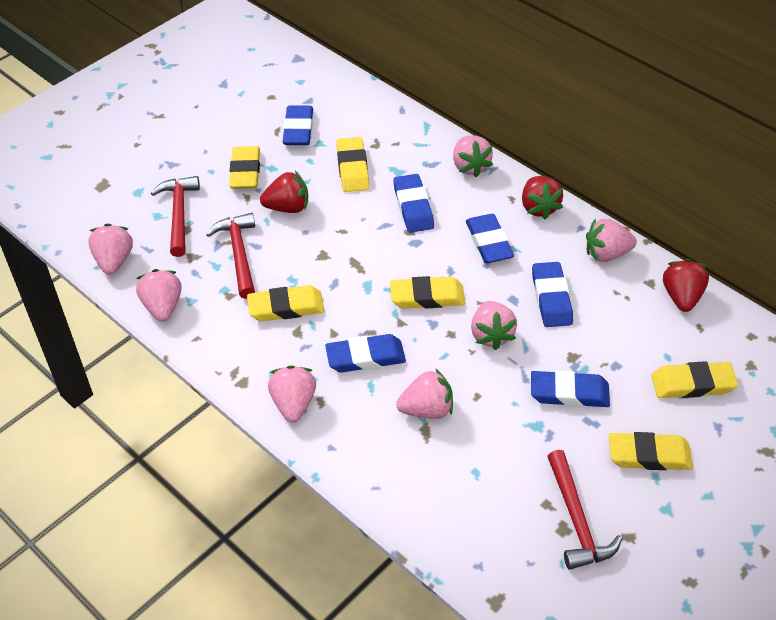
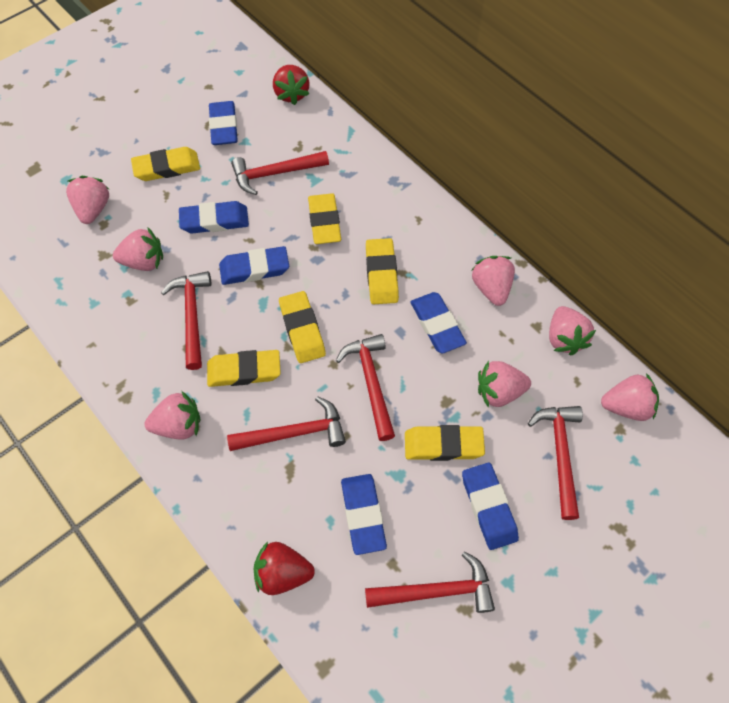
red hammer: [151,176,200,257] [206,213,255,299] [547,450,622,570] = 3 -> [161,271,211,370] [227,396,346,451] [231,151,329,195] [336,334,395,441] [365,551,495,613] [528,406,583,520] = 6
red strawberry: [260,171,308,213] [522,176,563,219] [663,259,709,312] = 3 -> [254,542,315,595] [273,65,310,105] = 2

